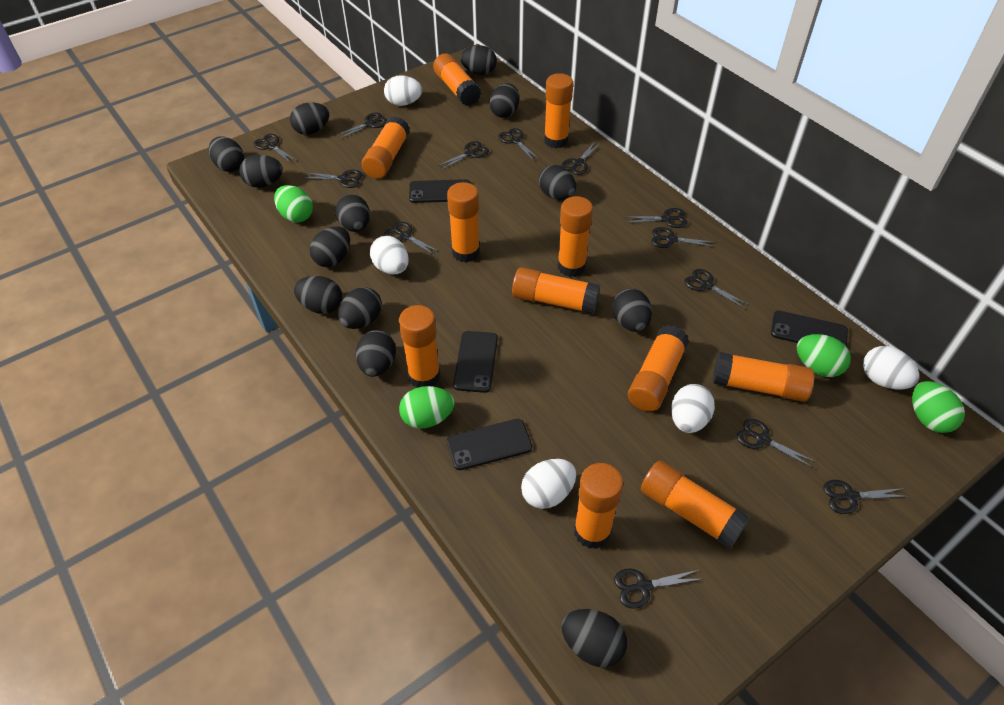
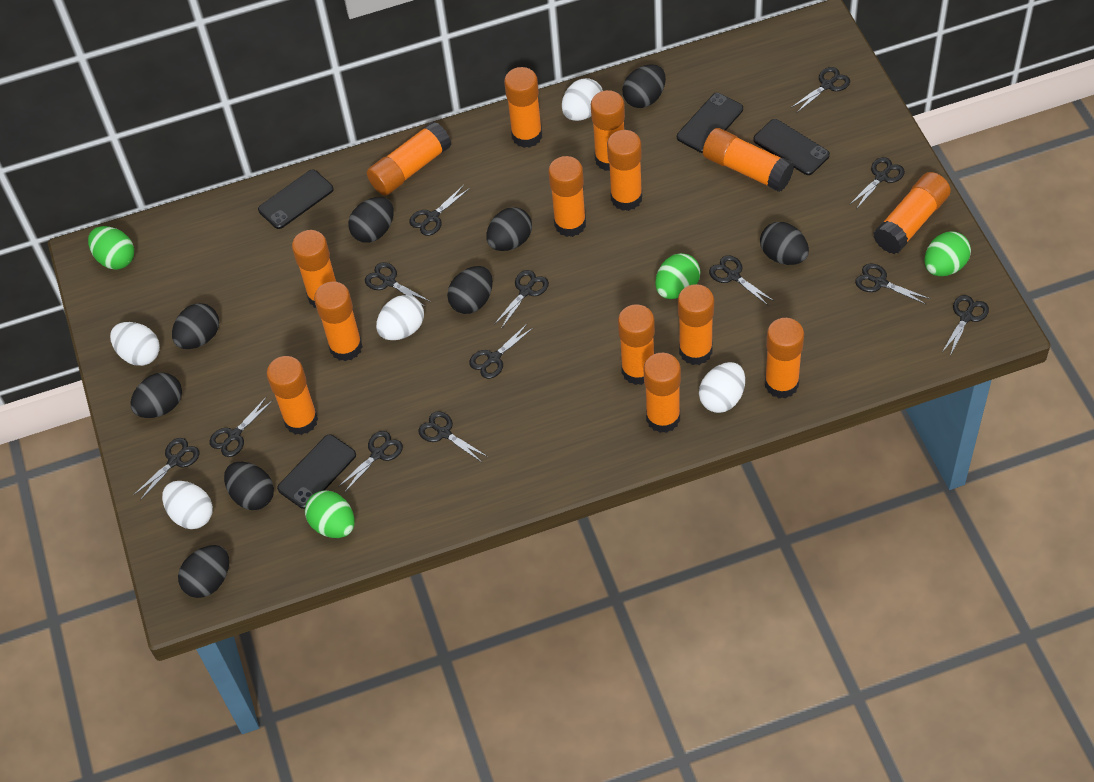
black egg: [209,136,244,172] [239,155,283,188] [290,102,329,135] [294,276,342,314] [310,226,350,267] [335,194,370,232] [338,287,382,329] [356,330,396,377] [460,45,497,75] [489,83,519,118] [539,165,576,200] [562,609,627,667] [612,288,652,332] = 13 -> [130,373,182,418] [172,303,219,349] [178,545,229,598] [224,462,274,510] [348,197,394,243] [447,266,493,314] [486,207,532,251] [622,64,666,108] [760,222,809,265] = 9
orange glue stick: [362,116,410,179] [399,305,441,388] [433,53,481,106] [447,182,480,263] [512,267,600,314] [544,73,573,148] [557,196,593,277] [574,463,623,549] [628,325,689,412] [641,460,750,549] [713,352,814,402] = 11 -> [267,356,318,435] [292,230,336,308] [314,282,363,361] [367,121,451,196] [504,67,542,148] [548,156,586,237] [591,90,625,171] [607,130,642,211] [618,304,655,385] [643,353,681,433] [678,284,714,365] [703,128,794,192] [765,318,804,399] [873,172,951,254] = 14

